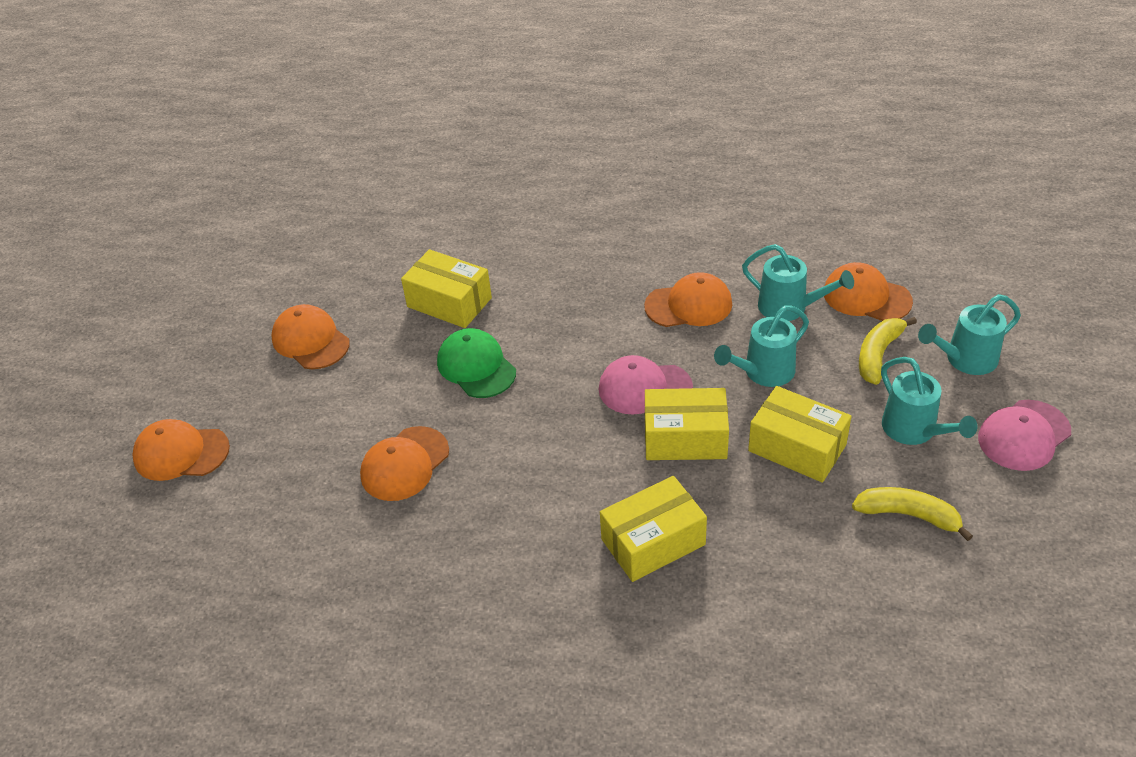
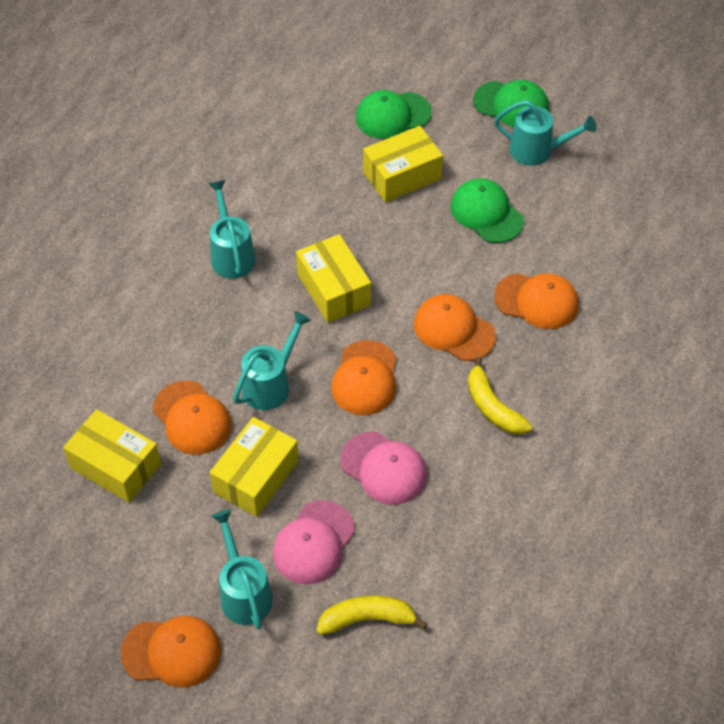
green cap: [437,328,516,398] = 1 -> [356,90,432,139] [450,178,524,243] [473,80,549,127] = 3

